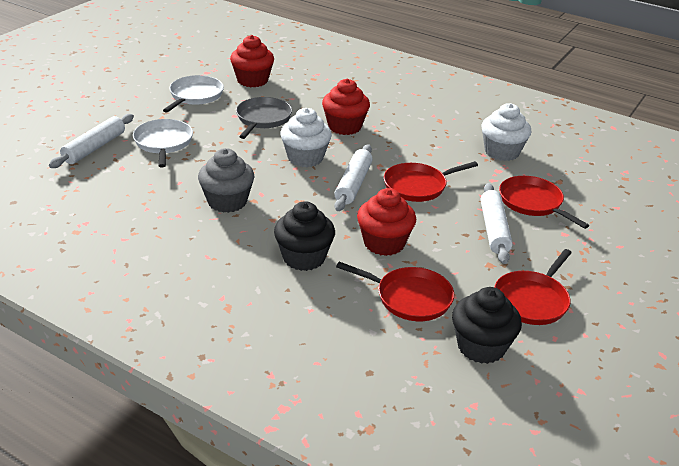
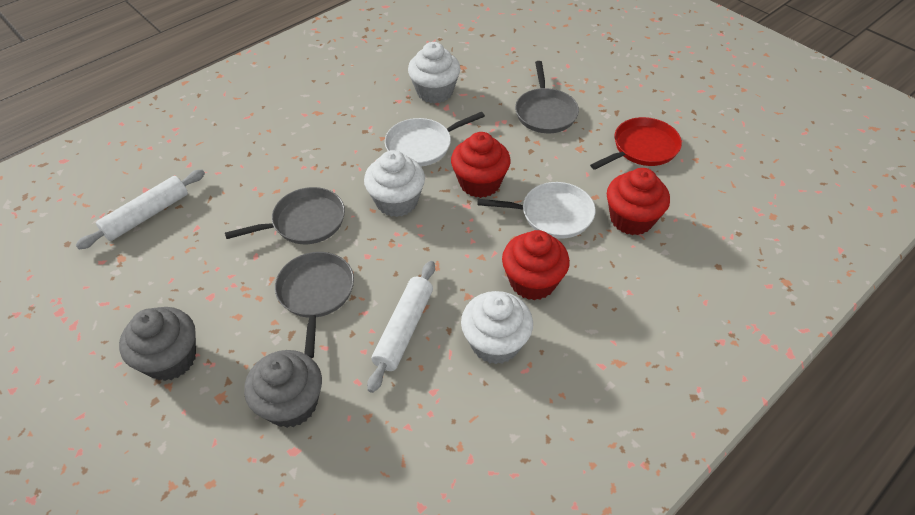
black cupcake: [274,201,335,271] [452,287,522,364] = 2 -> none = 0
grey cupcake: [198,148,254,213] = 1 -> [119,307,196,381] [244,350,322,428] = 2
grey pan: [236,97,292,139] = 1 -> [225,187,345,244] [275,252,354,358] [515,61,579,133] = 3
red pan: [336,262,454,321] [384,161,478,202] [494,249,572,325] [499,176,589,229] = 4 -> [590,117,682,170] = 1
white cupcake: [280,108,332,167] [481,103,531,161] = 2 -> [364,150,425,217] [408,42,460,103] [461,291,533,364] = 3
white rolling pin: [49,114,134,168] [334,144,373,211] [481,183,513,264] = 3 -> [76,169,205,249] [367,261,435,393] = 2

